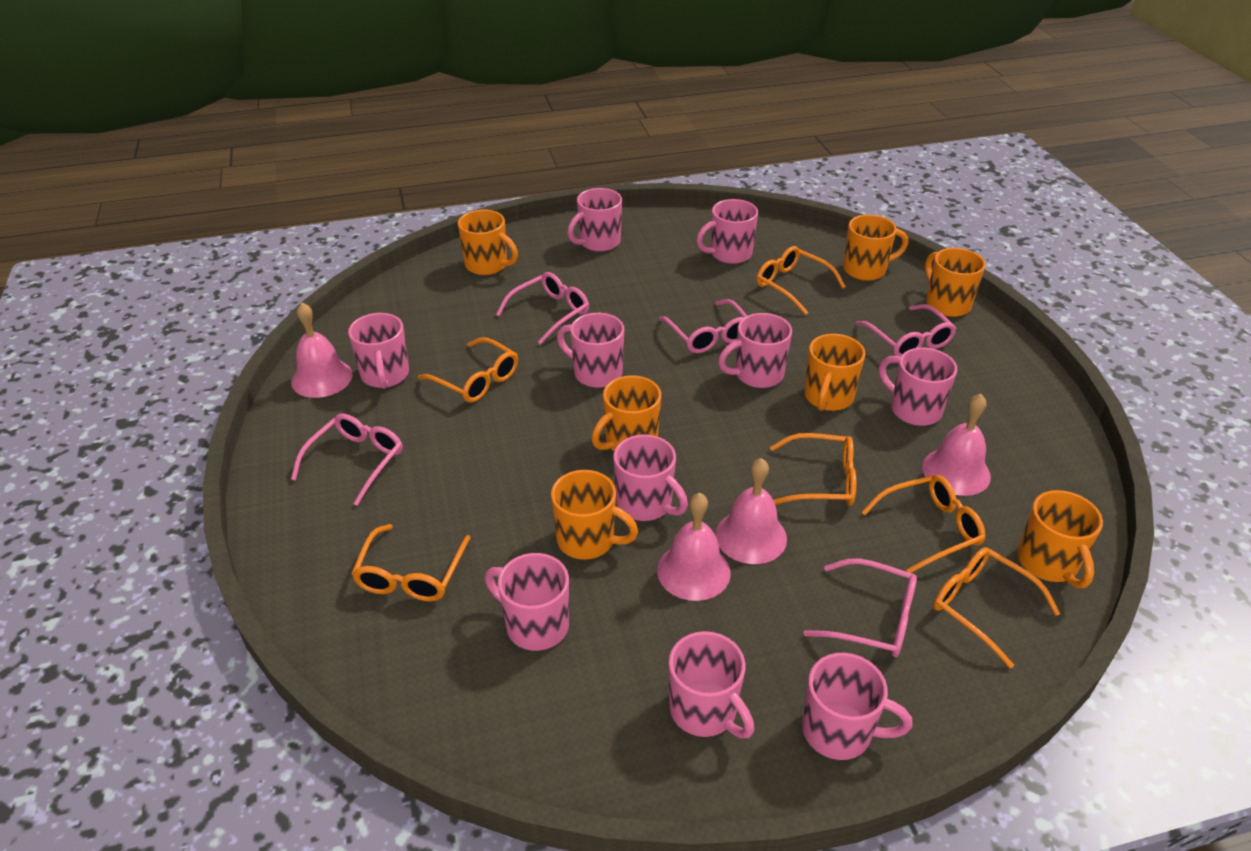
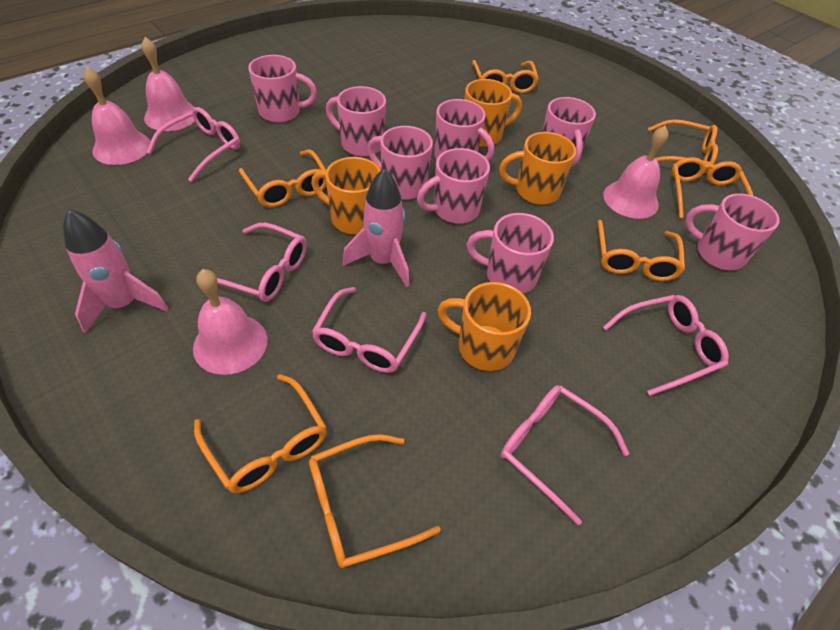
orange glasses: [351,524,471,601] [418,337,518,403] [756,246,846,315] [770,433,856,506] [862,475,985,573] [933,547,1060,669] = 6 -> [194,374,327,493] [239,150,327,207] [309,434,441,568] [472,60,539,93] [598,220,685,281] [648,119,718,173] [671,157,753,218] = 7
orange mug: [458,210,518,275] [551,470,638,560] [591,375,661,451] [804,334,865,411] [843,215,908,281] [925,248,986,317] [1017,490,1103,588] = 7 -> [311,157,381,235] [437,282,531,371] [465,79,522,147] [499,132,576,205] = 4
pink mug: [348,313,409,389] [485,553,569,651] [557,313,624,388] [567,188,622,252] [613,435,688,521] [669,631,754,738] [696,199,758,264] [718,313,792,388] [802,653,913,760] [879,347,957,426] = 10 -> [248,55,317,122] [326,86,386,156] [367,126,433,200] [417,148,490,224] [434,99,494,161] [467,213,554,294] [542,97,596,166] [685,193,780,270] = 8
pink rocket: none = 0 -> [63,209,169,333] [342,169,409,288] = 2

